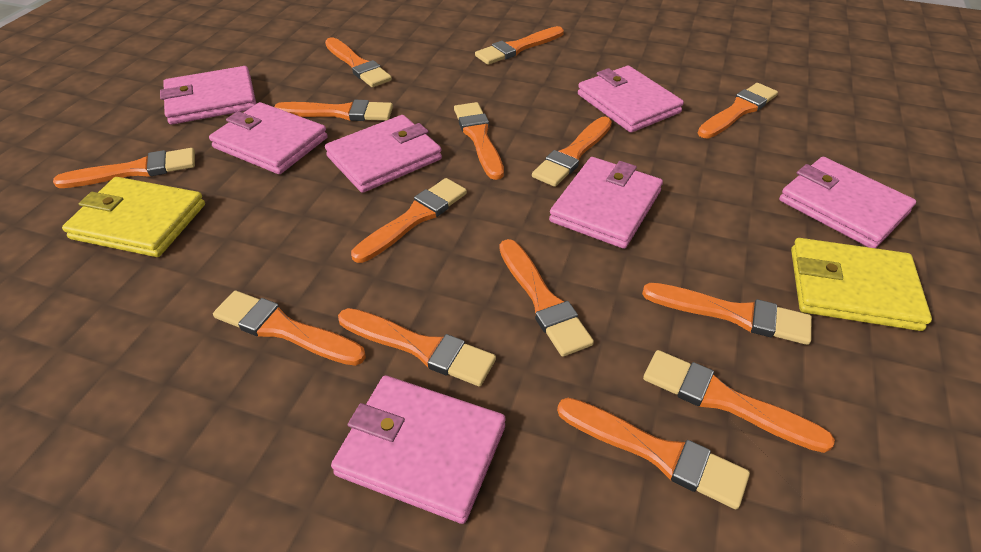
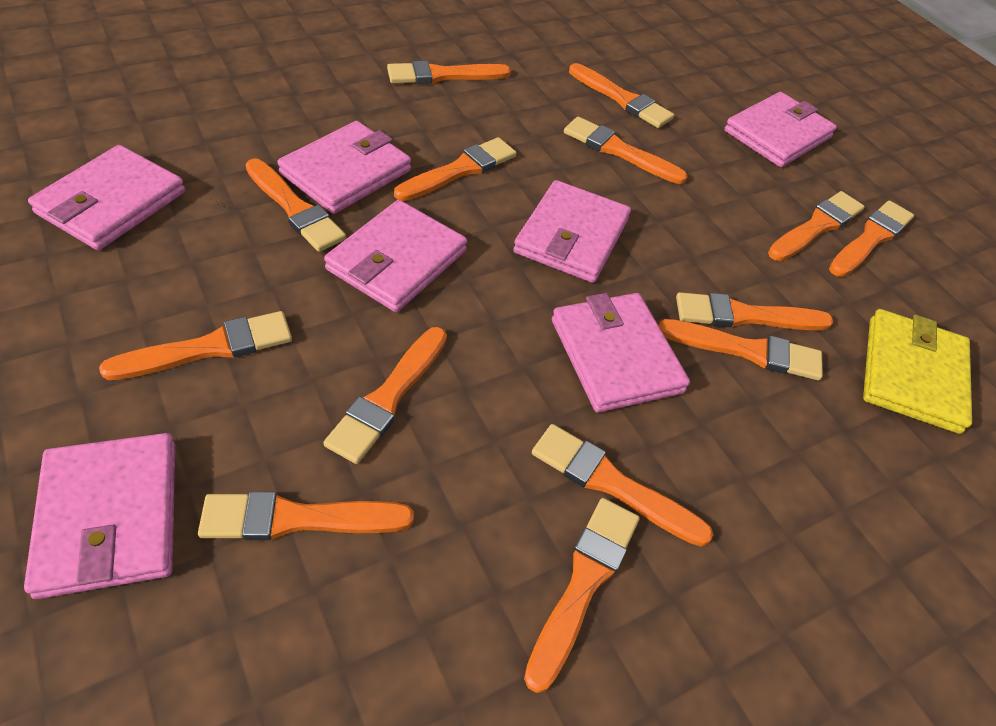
yellow wallet: [62,177,205,257] [791,238,932,331] = 2 -> [863,309,972,434] = 1

